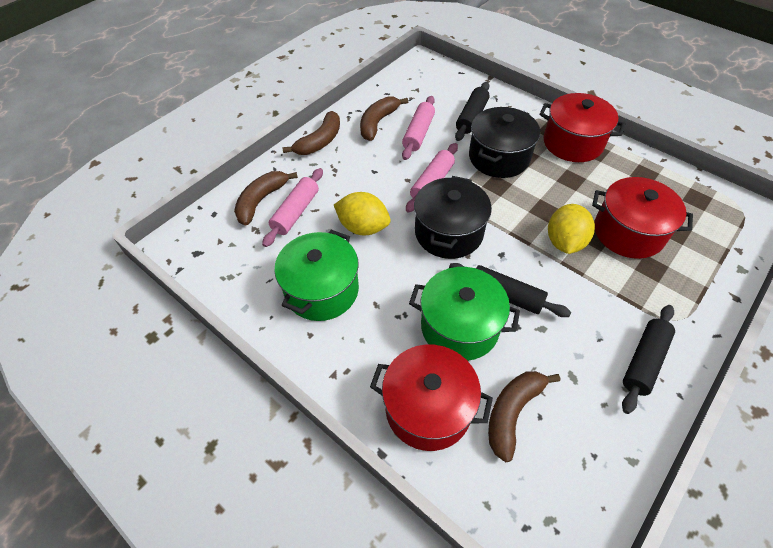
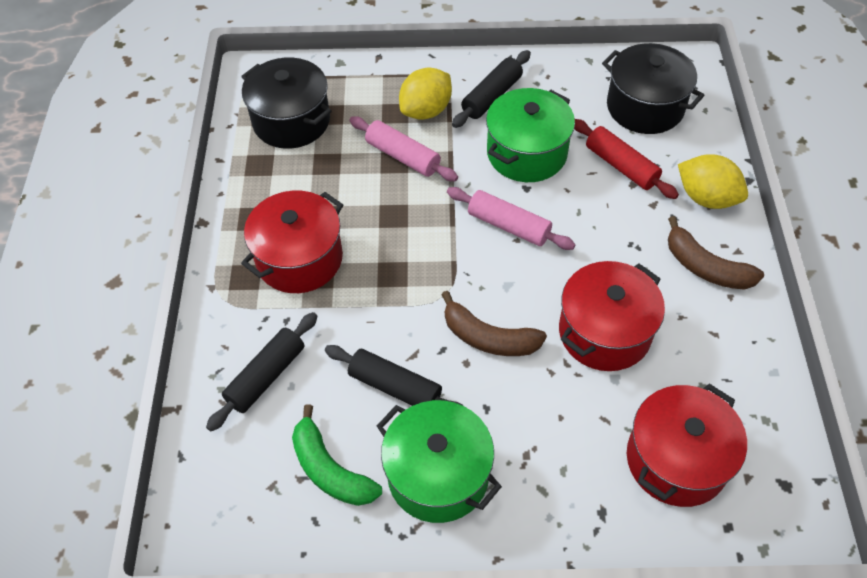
brown banana: [234,171,298,225] [282,111,340,155] [360,96,408,141] [488,371,560,462] = 4 -> [441,291,547,356] [668,216,764,290] = 2
green banana: none = 0 -> [292,404,382,506] = 1
pink rolling pin: [262,168,323,247] [402,96,435,160] [406,143,458,213] = 3 -> [349,116,458,181] [447,187,576,250] = 2
red rolling pin: none = 0 -> [574,119,679,199] = 1

